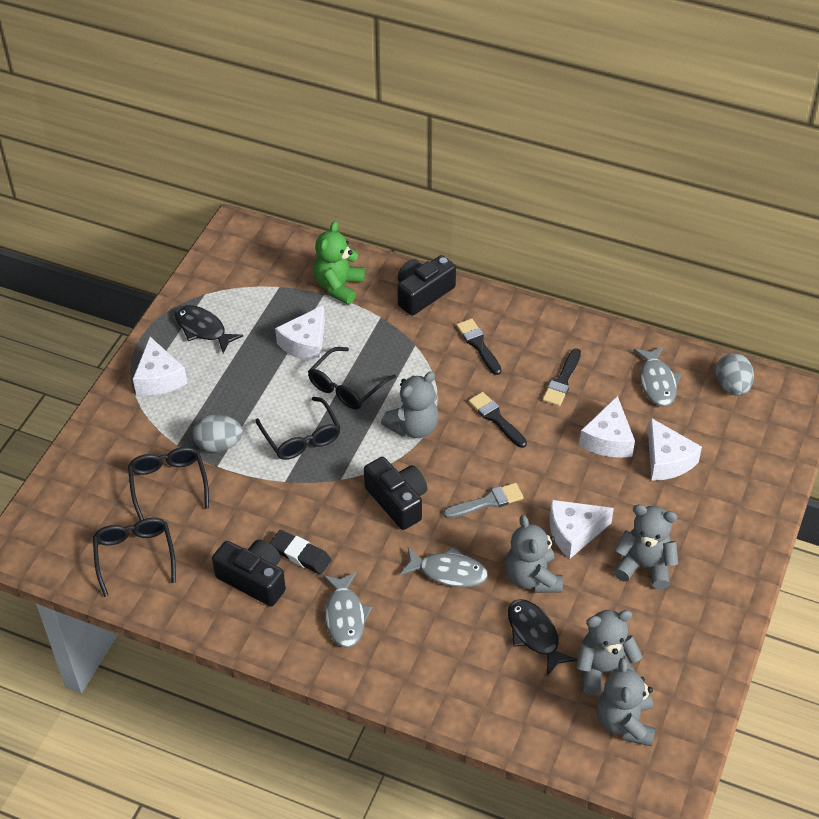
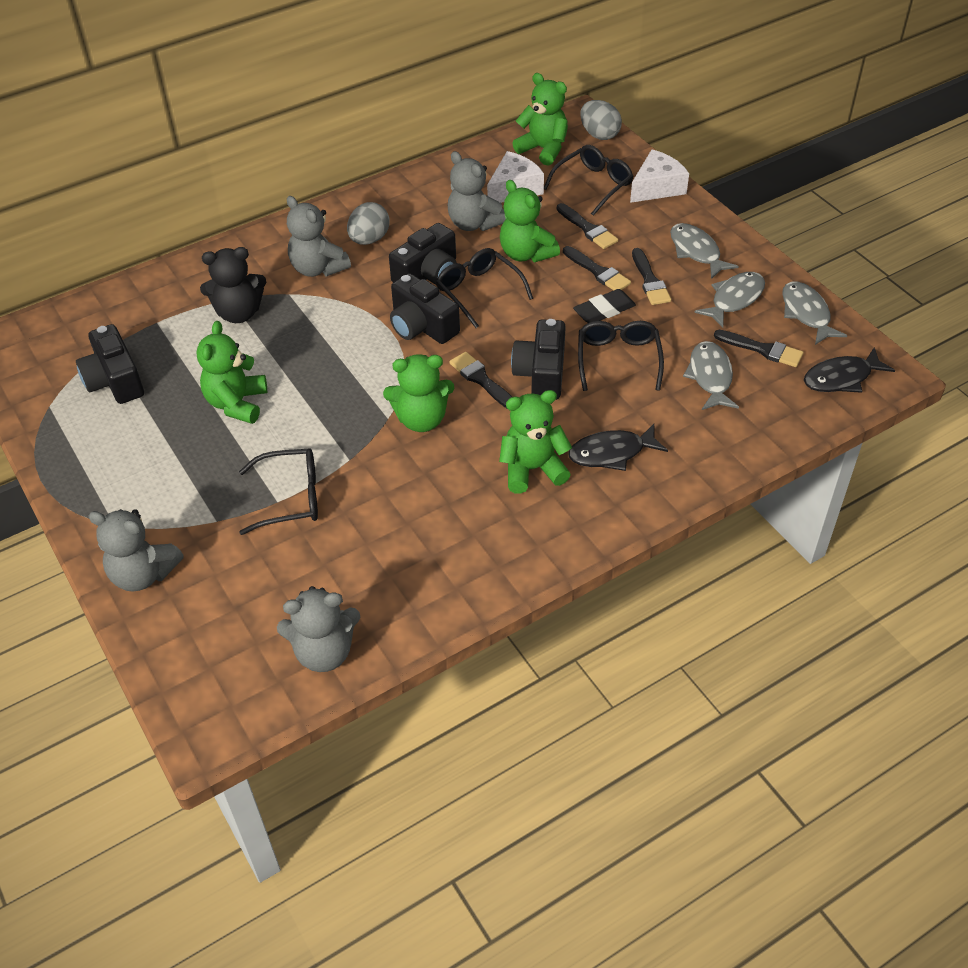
black brush: [456,319,501,375] [468,392,527,448] [543,348,581,406] = 3 -> [449,352,512,408] [557,203,618,249] [563,246,631,290] [632,248,671,305] [714,330,803,367] = 5
black camera: [212,540,286,606] [364,457,427,530] [397,255,456,316] = 3 -> [76,324,144,404] [389,223,457,285] [390,273,460,344] [511,319,566,400] = 4
black teddy bear: none = 0 -> [200,247,266,323] = 1
green teddy bear: [314,221,365,305] = 1 -> [197,321,267,424] [383,354,455,432] [499,390,572,493] [500,180,560,262] [512,73,568,166] = 5
grey brush: [443,483,524,518] = 1 -> none = 0
grey fish: [323,572,372,648] [400,547,488,587] [634,346,681,407] = 3 -> [670,223,739,279] [683,341,739,410] [694,272,765,328] [782,281,847,345] = 4
grey teddy bear: [381,372,439,438] [505,515,563,593] [576,610,643,695] [597,658,656,746] [614,504,678,589] = 5 -> [88,509,184,592] [277,586,360,672] [287,196,351,277] [448,151,506,231] = 4
white cheese: [133,337,188,395] [275,305,325,362] [550,500,614,559] [579,396,635,458] [648,418,702,481] = 5 -> [487,151,544,203] [630,149,689,203] = 2

